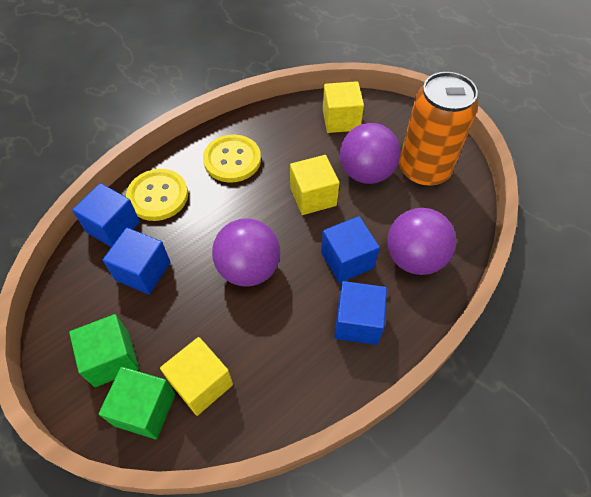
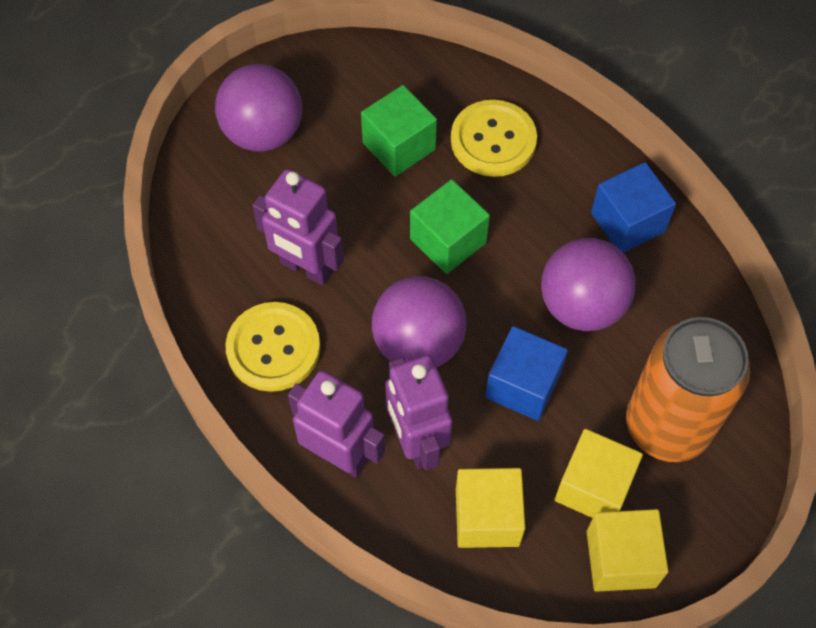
blue cube: [72,183,140,247] [103,228,171,295] [321,216,380,283] [334,281,387,345] = 4 -> [485,326,568,421] [591,162,676,253] = 2
purple robot: none = 0 -> [252,169,344,286] [288,370,385,478] [385,355,452,470] = 3

